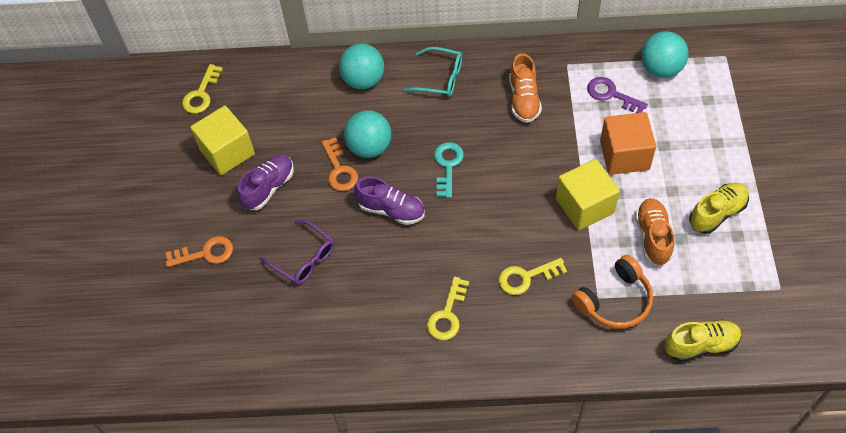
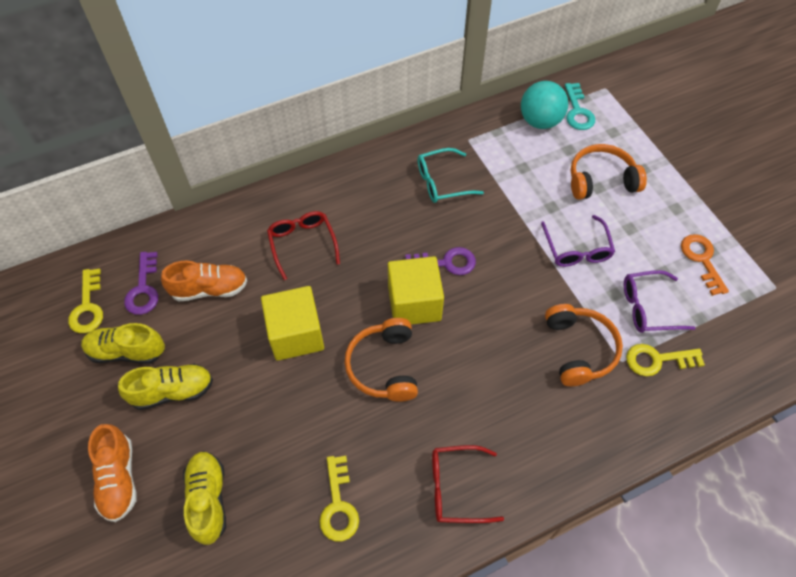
orange cube: [600,112,656,175] = 1 -> none = 0
orange headphones: [572,255,653,329] = 1 -> [345,318,418,402] [545,304,623,386] [571,144,647,200] = 3
orange key: [166,236,233,267] [322,137,358,191] = 2 -> [681,234,729,296] = 1
purple glasses: [260,220,334,284] = 1 -> [541,215,615,267] [624,270,696,333] = 2
purple key: [587,77,648,113] = 1 -> [124,252,158,315] [405,247,476,275] = 2
purple shoe: [237,154,294,210] [354,177,425,225] = 2 -> none = 0
red glasses: none = 0 -> [267,211,340,280] [432,445,504,523] = 2
turquoise ball: [339,43,384,89] [344,110,391,158] [641,31,689,78] = 3 -> [521,81,568,129] = 1
yellow shoe: [665,319,742,362] [689,183,749,234] = 2 -> [81,323,165,364] [118,364,213,410] [183,451,226,545] = 3

